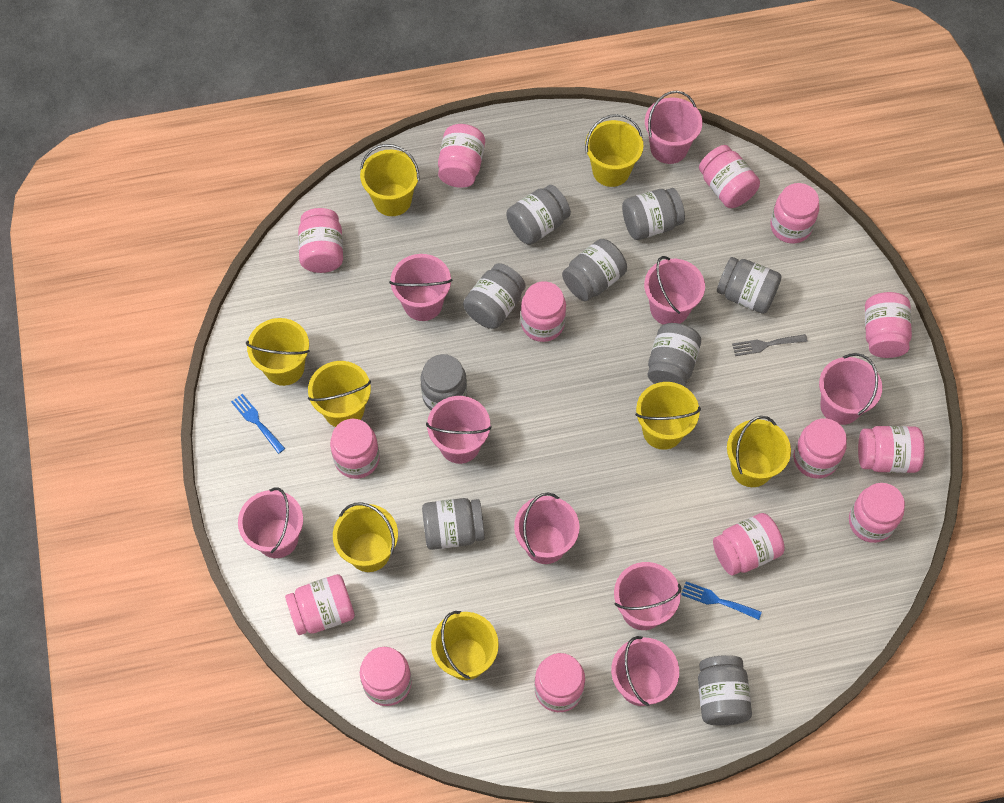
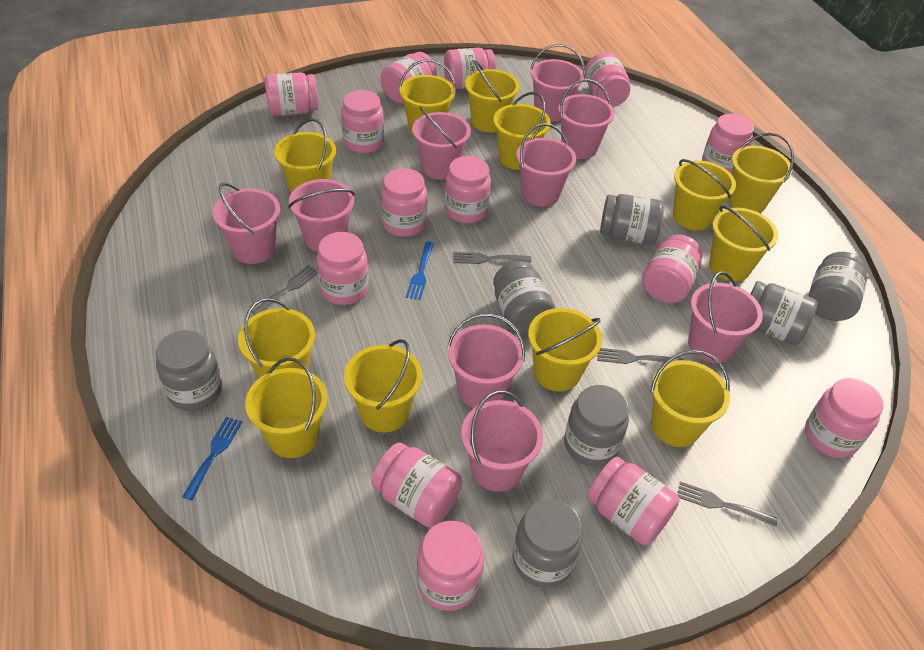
grey fork: [732,334,808,356] = 1 -> [252,265,318,315] [453,252,531,264] [597,348,683,364] [677,482,778,527] = 4
grey jar: [421,354,467,410] [422,498,485,550] [463,263,526,329] [506,185,571,245] [562,239,627,301] [622,188,685,240] [647,323,701,387] [698,655,752,726] [717,257,782,314] = 9 -> [156,330,222,411] [493,261,555,335] [513,499,582,588] [564,385,629,467] [600,194,664,245] [751,281,818,345] [809,252,867,321] = 7
yellow bucket: [246,318,310,386] [308,361,371,427] [333,502,398,572] [360,144,419,216] [431,611,499,680] [585,114,643,187] [635,382,701,450] [727,416,791,487] = 8 -> [238,298,315,378] [245,358,327,458] [274,118,336,193] [344,339,422,432] [399,60,456,135] [465,60,520,133] [493,92,551,170] [528,308,602,391] [651,350,730,447] [673,159,736,230] [709,206,778,281] [728,133,794,213] = 12

